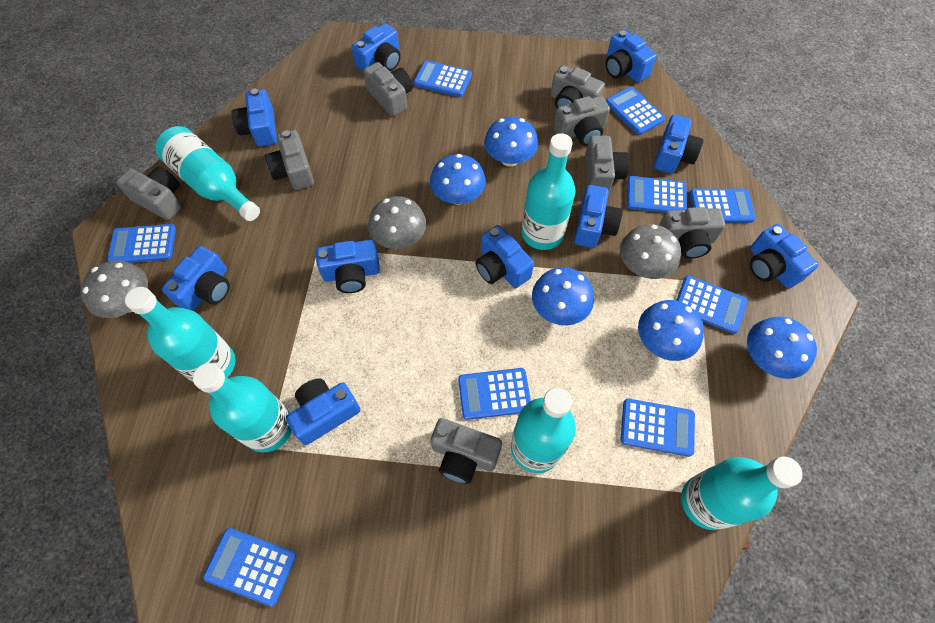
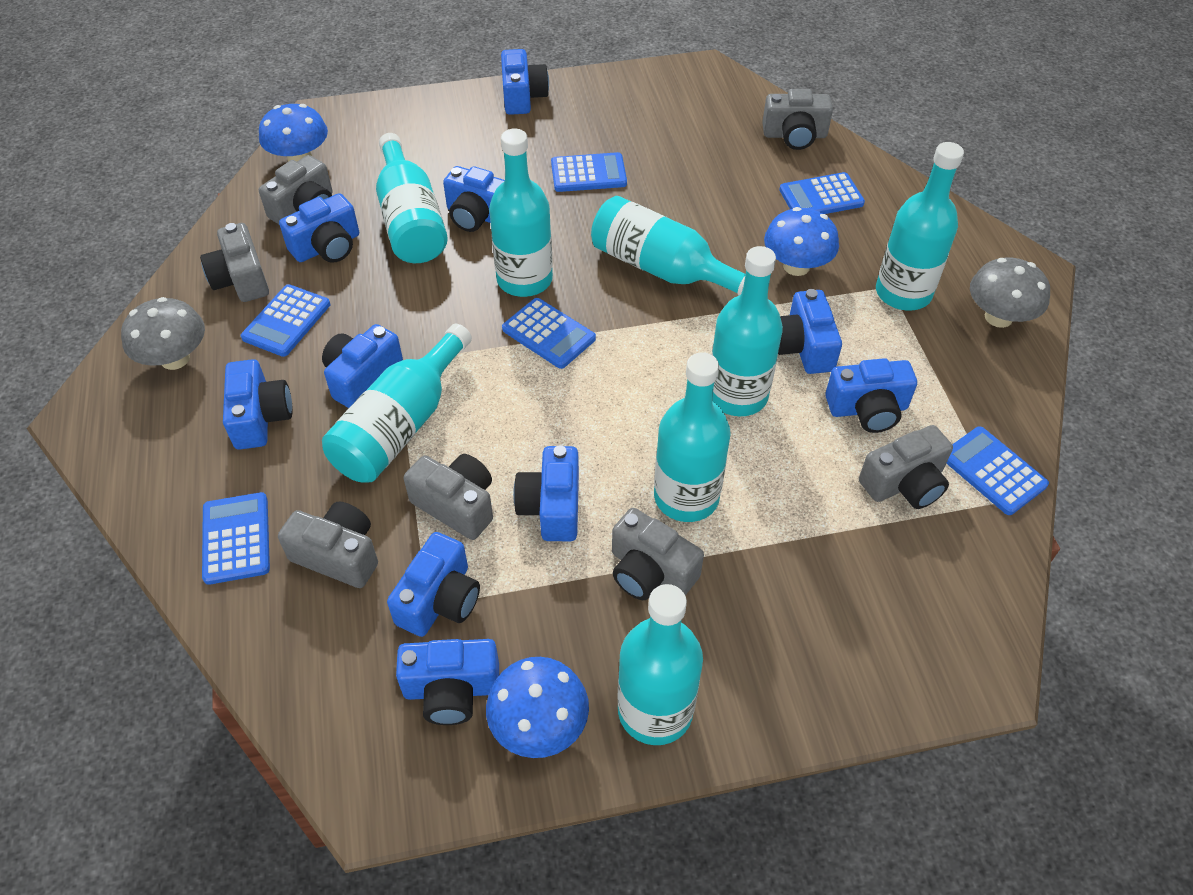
blue calculator: [107,224,176,263] [203,528,296,606] [414,60,472,97] [458,368,531,420] [606,87,666,135] [620,399,695,457] [627,176,687,213] [676,275,748,334] [689,189,756,223] = 9 -> [202,492,270,585] [241,284,330,357] [502,298,596,369] [551,152,627,192] [779,172,865,214] [946,426,1049,515] = 6
blue mushroom: [430,154,486,205] [484,117,538,166] [532,267,594,325] [638,300,704,361] [747,316,817,379] = 5 -> [259,104,328,162] [486,657,589,758] [764,207,839,276] = 3
grey camera: [116,166,182,220] [265,130,314,190] [363,62,412,116] [430,418,502,484] [550,65,605,108] [554,96,610,146] [585,135,630,192] [659,207,725,259] = 8 -> [200,223,269,302] [259,155,332,224] [278,501,378,588] [404,454,493,540] [612,508,704,600] [762,89,833,150] [859,425,953,509] = 7
grey mushroom: [80,260,148,318] [368,196,426,249] [620,224,681,279] = 3 -> [121,297,205,370] [970,257,1050,328] = 2
turquoise bottle: [125,287,236,383] [155,126,260,221] [193,363,292,452] [511,388,576,473] [521,133,576,250] [681,456,802,530] = 6 -> [322,324,472,483] [376,133,448,263] [489,128,553,297] [591,196,746,296] [617,584,703,745] [654,352,731,522] [712,246,783,416] [876,142,964,311] = 8

